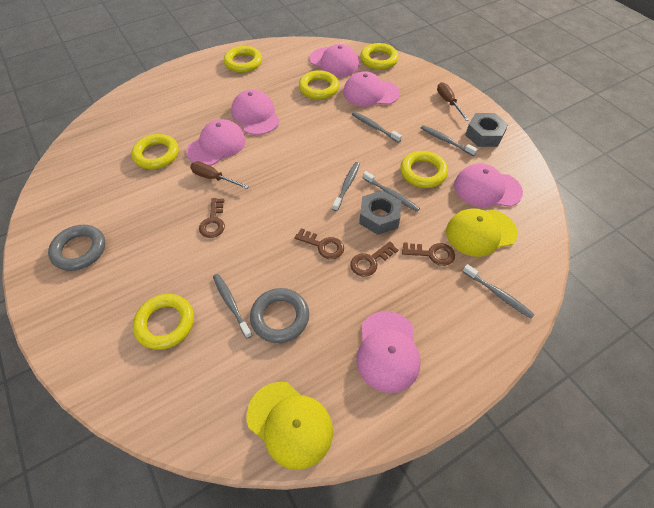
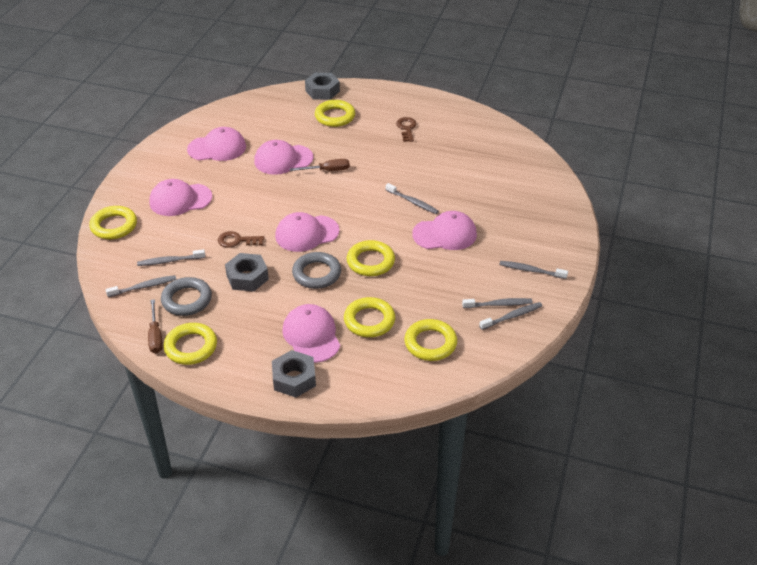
brown key: [199,198,225,238] [294,228,344,259] [350,241,398,277] [402,243,455,266] = 4 -> [218,231,264,248] [396,117,417,142] = 2
grey nut: [359,190,401,235] [465,113,508,147] = 2 -> [225,253,269,292] [272,350,316,398] [305,73,340,100] = 3
yellow cap: [246,382,333,470] [446,208,518,257] = 2 -> none = 0

